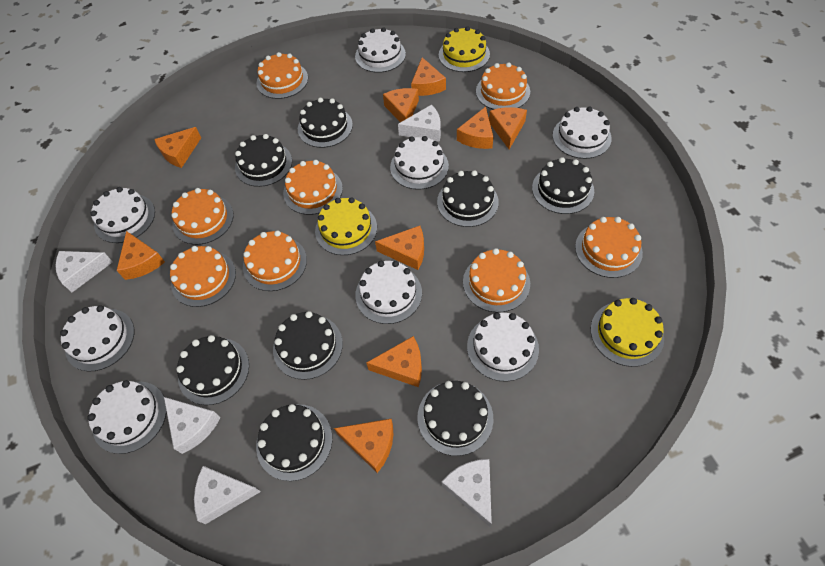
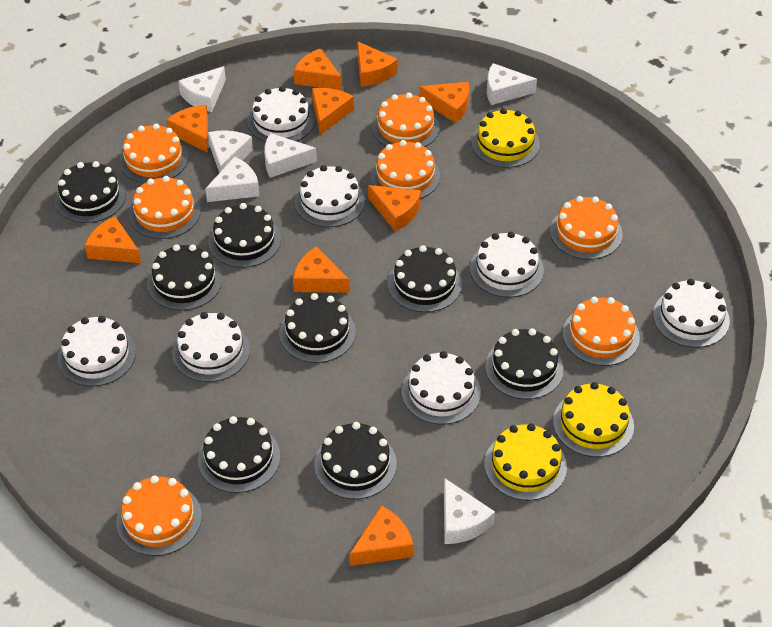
orange cake: [170,246,236,307] [171,188,234,245] [243,231,307,291] [257,52,308,99] [283,160,343,215] [463,248,530,313] [476,63,530,110] [575,217,643,278] = 8 -> [116,475,202,556] [119,124,188,183] [129,176,201,239] [371,140,440,198] [372,93,440,147] [550,196,623,260] [563,297,640,366] = 7
white cake: [60,305,134,372] [87,380,167,454] [90,187,155,243] [355,27,406,73] [355,261,422,324] [390,136,449,190] [467,313,539,381] [553,106,612,159] = 8 -> [58,316,136,387] [172,312,250,382] [248,86,315,142] [294,165,365,227] [402,351,481,424] [470,232,544,298] [653,279,730,348] = 7
white cheese: [55,251,113,292] [164,397,221,454] [194,466,261,524] [398,105,441,142] [442,459,492,527] = 5 -> [178,66,226,112] [205,156,260,202] [208,130,253,173] [264,133,317,178] [444,478,495,544] [487,63,537,105] = 6

